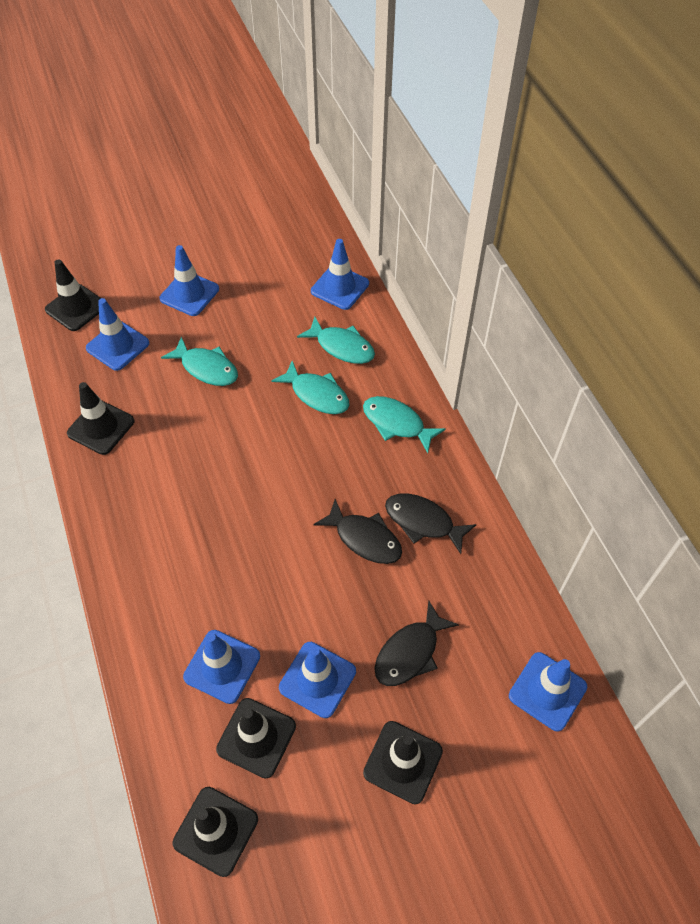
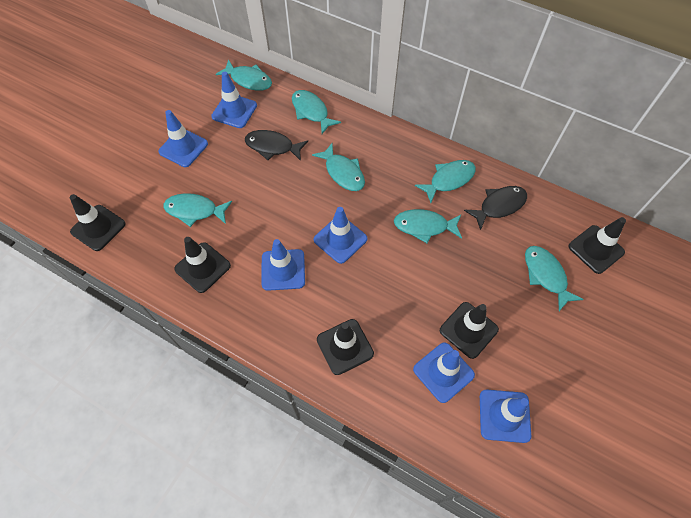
black fish: [314,499,402,564] [375,601,459,686] [385,493,477,554] = 3 -> [245,130,308,161] [464,186,527,230] = 2
turquoise fish: [161,337,238,386] [271,361,349,414] [297,317,375,364] [363,396,446,453] = 4 -> [163,193,232,227] [216,59,272,91] [292,90,341,134] [312,143,365,191] [394,209,462,243] [415,160,476,203] [525,246,584,311] = 7

